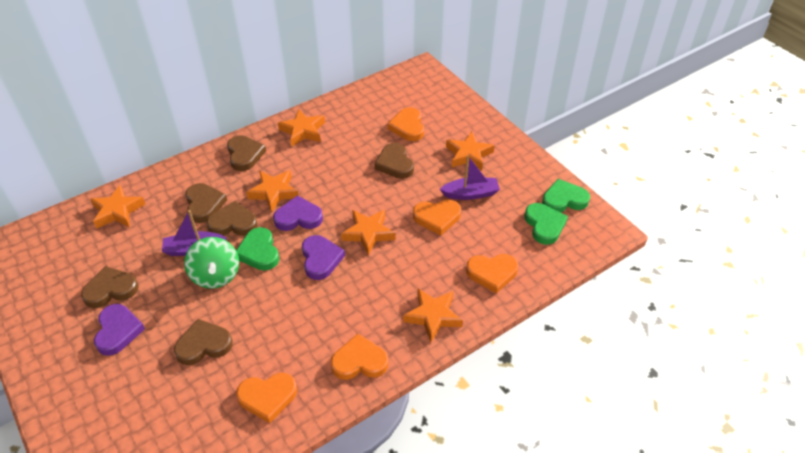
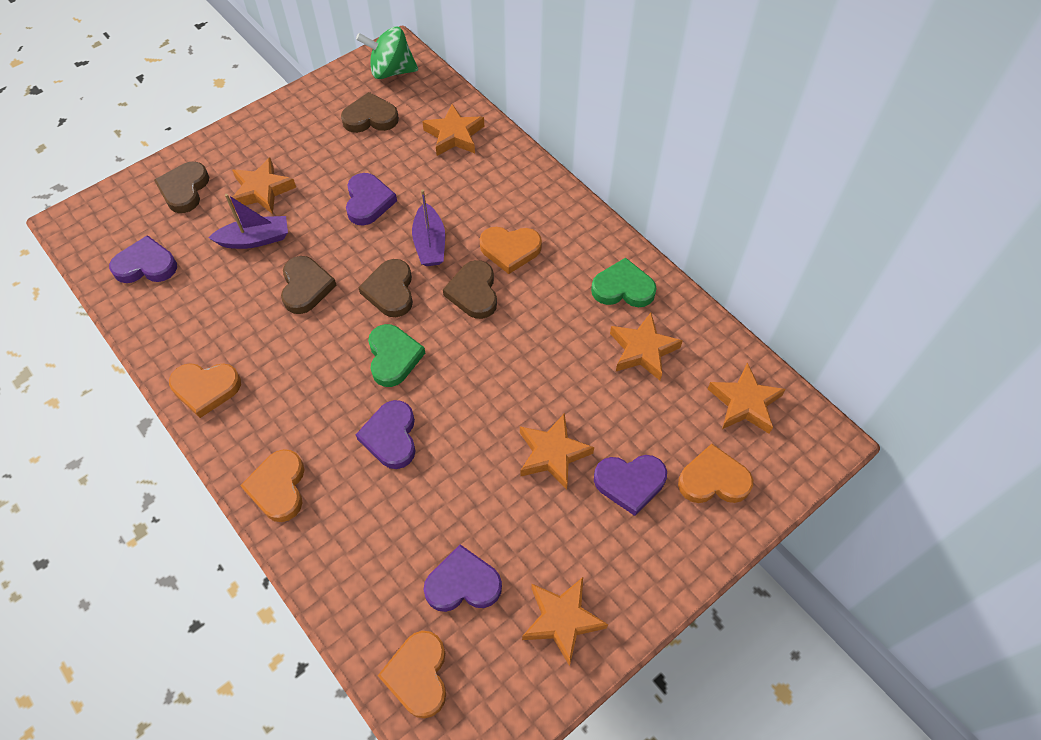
brown heart: [81,266,138,308] [174,319,233,365] [185,183,227,223] [207,201,258,236] [227,135,266,171] [374,143,414,179] = 6 -> [154,162,209,213] [281,256,337,314] [341,92,399,133] [358,259,413,317] [443,260,497,319] = 5
green heart: [236,227,279,270] [524,203,568,245] [542,179,590,212] = 3 -> [368,324,425,387] [591,258,657,307] = 2
purple heart: [94,304,145,356] [273,195,323,231] [302,235,345,280] = 3 -> [109,235,177,283] [346,173,397,226] [356,400,415,469] [423,544,502,612] [594,455,667,516] = 5

